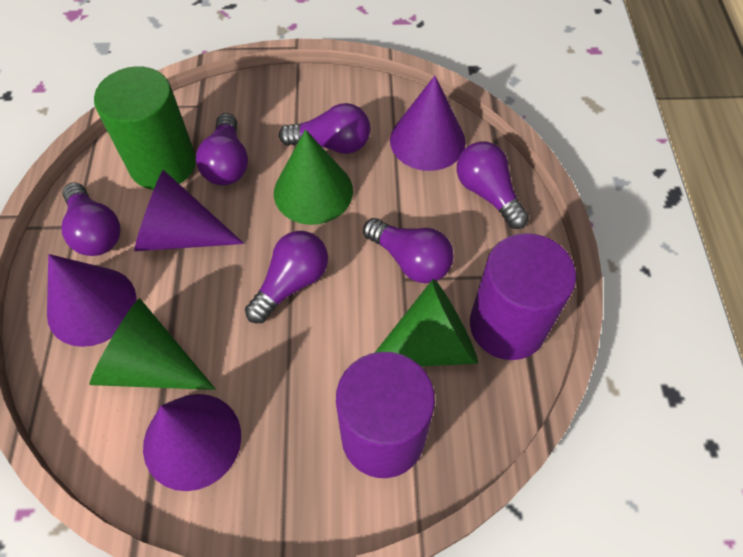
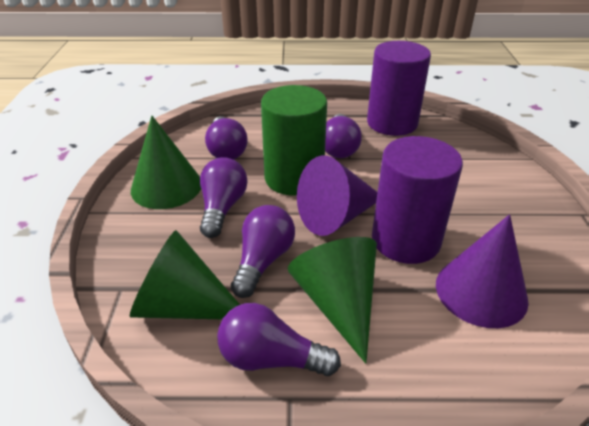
purple cone: [47,254,137,347] [134,170,244,251] [143,394,241,491] [390,76,466,171] = 4 -> [297,155,378,236] [436,214,529,328] = 2
purple light bulb: [62,182,120,256] [196,113,248,185] [245,231,328,323] [279,103,370,154] [363,218,454,283] [457,142,529,229] = 6 -> [200,157,247,238] [205,116,248,160] [217,303,341,376] [231,205,295,298] [325,114,362,158] = 5

